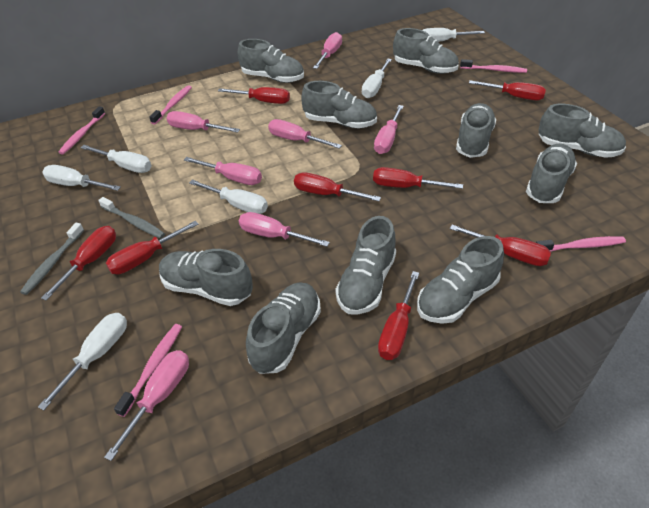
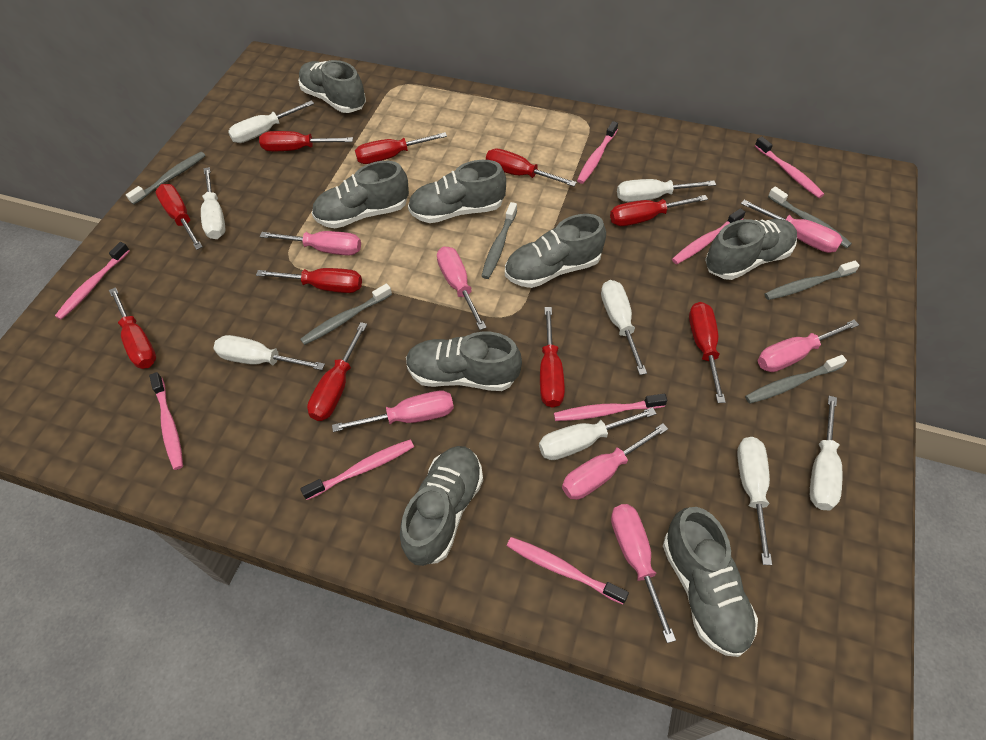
grey shoe: [159,249,253,306] [238,39,304,83] [246,282,321,374] [301,81,377,128] [336,216,396,315] [393,28,459,74] [417,236,504,324] [456,103,496,158] [526,144,577,203] [538,104,626,158] = 10 -> [298,60,366,113] [312,161,409,228] [400,446,483,566] [406,332,522,391] [408,160,506,223] [505,214,606,288] [663,507,758,657] [705,219,797,280] = 8
grey toothbrush: [20,222,84,295] [98,197,165,239] = 2 -> [126,152,206,205] [300,283,392,345] [481,202,517,279] [745,355,847,404] [764,261,860,300] [768,187,852,248] = 6
pink toothbrush: [58,106,105,155] [114,324,182,417] [149,85,192,125] [460,59,527,73] [536,236,626,252] = 5 -> [55,242,130,320] [149,372,183,470] [300,439,414,500] [507,537,629,604] [554,394,667,421] [577,121,618,184] [672,208,746,264] [755,137,824,198] = 8
red screwdriver: [41,226,116,301] [106,221,198,274] [218,87,290,104] [294,172,381,201] [373,167,463,189] [378,271,419,360] [450,225,551,266] [469,80,546,100] = 8 -> [109,287,156,369] [155,184,203,250] [256,268,362,293] [259,131,353,151] [307,322,367,421] [355,132,447,164] [486,148,577,187] [540,307,565,408] [610,195,708,226] [689,302,726,403] = 10
white screwdriver: [38,313,127,410] [42,165,121,191] [80,145,151,173] [189,179,268,214] [362,59,392,98] [423,28,485,42] = 6 -> [201,167,225,239] [213,335,325,370] [228,100,314,143] [539,407,657,460] [601,280,647,375] [617,179,716,202] [737,437,772,565] [810,396,842,510] = 8

